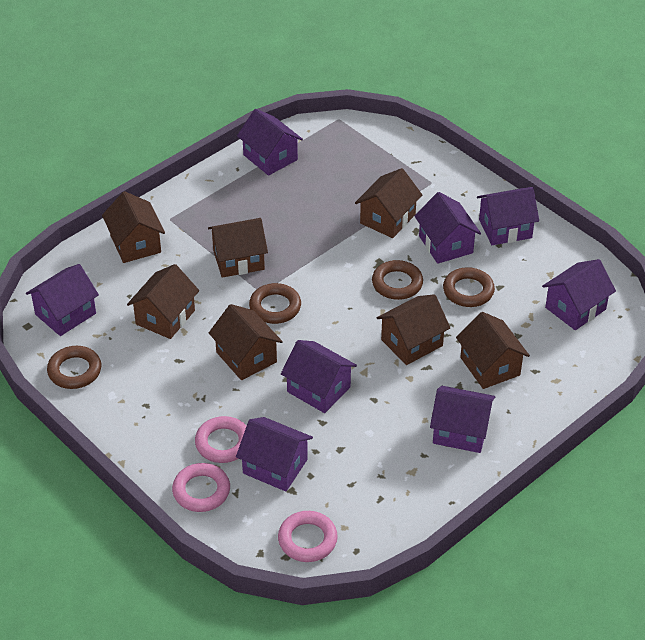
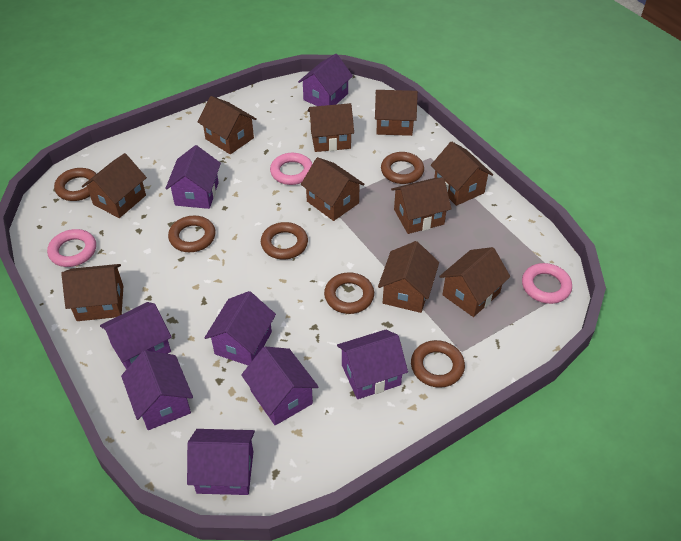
brown house: [102,191,165,263] [127,264,199,339] [208,218,268,278] [209,304,283,380] [355,168,422,238] [376,294,450,365] [456,312,530,389] = 7 -> [61,264,123,321] [82,153,147,218] [198,96,257,154] [301,157,365,221] [307,103,354,152] [375,90,418,136] [378,241,439,313] [391,177,451,234] [431,141,493,206] [439,247,510,317] = 10
brown ring: [47,346,101,389] [249,283,301,324] [372,260,423,300] [443,267,495,307] = 4 -> [54,168,96,201] [168,216,215,252] [261,222,308,259] [324,272,374,314] [381,152,424,184] [411,340,465,388] = 6

